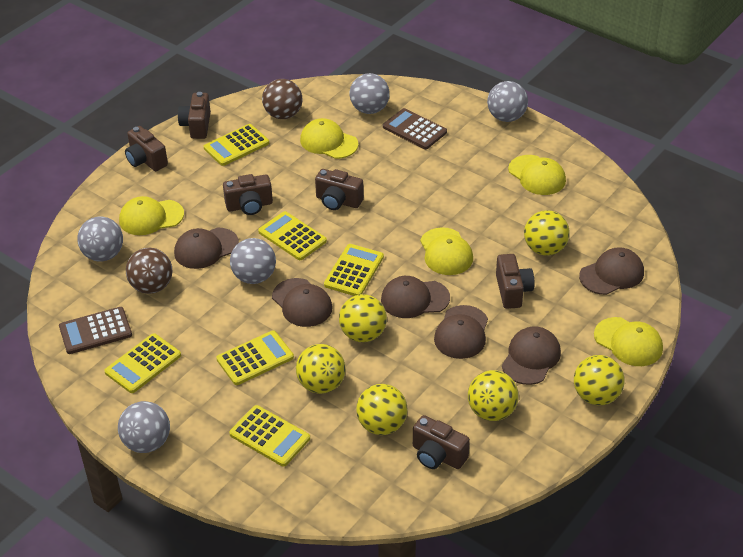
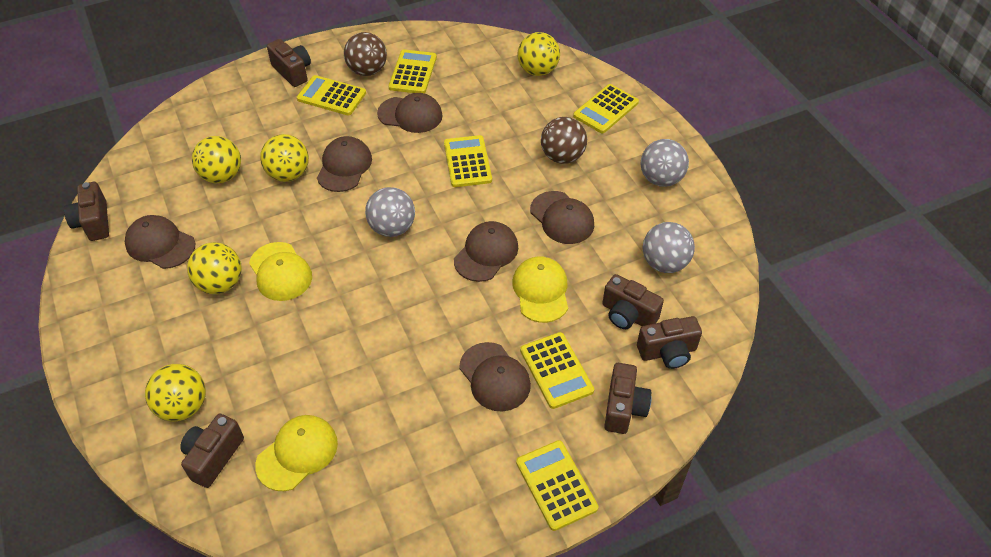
brown calculator: [59,307,132,354] [383,108,447,149] = 2 -> none = 0
grey ball: [77,217,123,262] [118,401,170,453] [230,238,276,284] [350,73,390,114] [487,81,528,122] = 5 -> [365,187,415,237] [641,139,689,187] [643,222,695,273] = 3
yellow ball: [296,344,345,394] [339,294,387,342] [356,384,408,435] [468,370,519,421] [524,210,570,255] [574,355,625,405] = 6 -> [145,364,206,422] [187,242,242,294] [192,136,241,183] [260,134,309,182] [517,32,560,76] = 5
yellow cap: [119,196,184,235] [300,118,358,159] [420,227,473,275] [508,155,566,195] [594,317,663,366] = 5 -> [249,242,312,301] [255,415,338,491] [512,256,568,323] = 3

